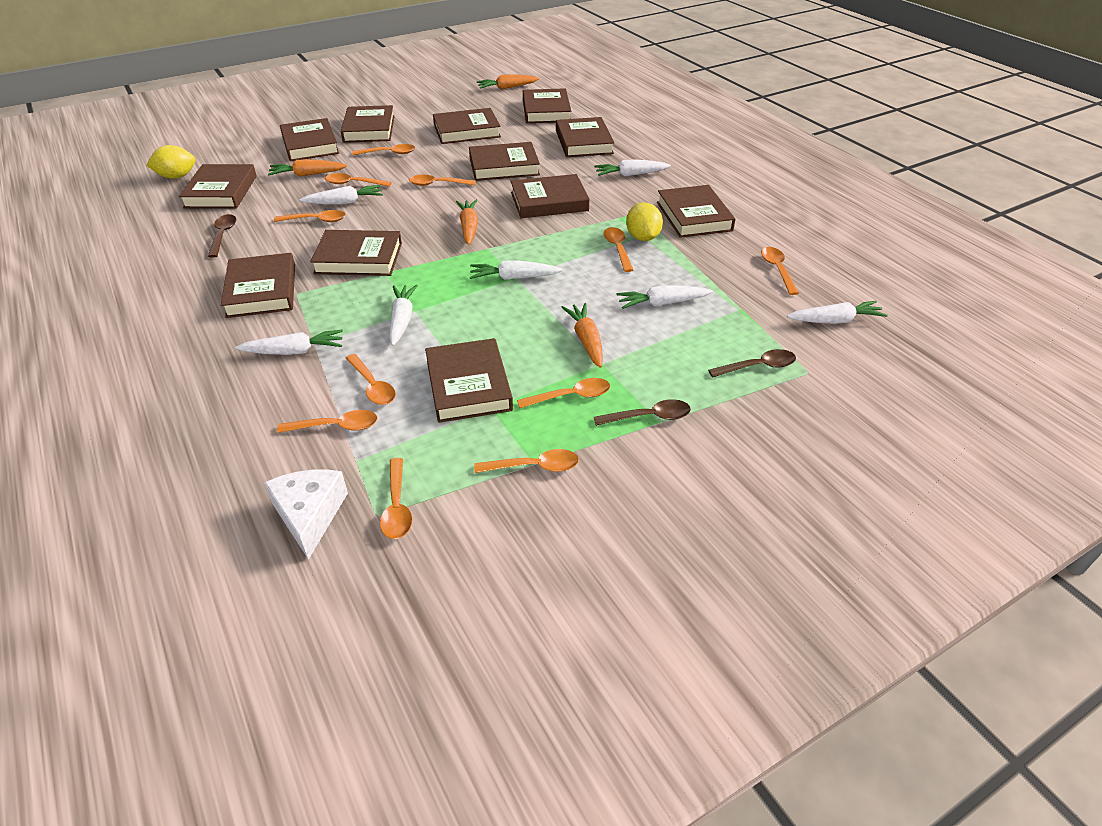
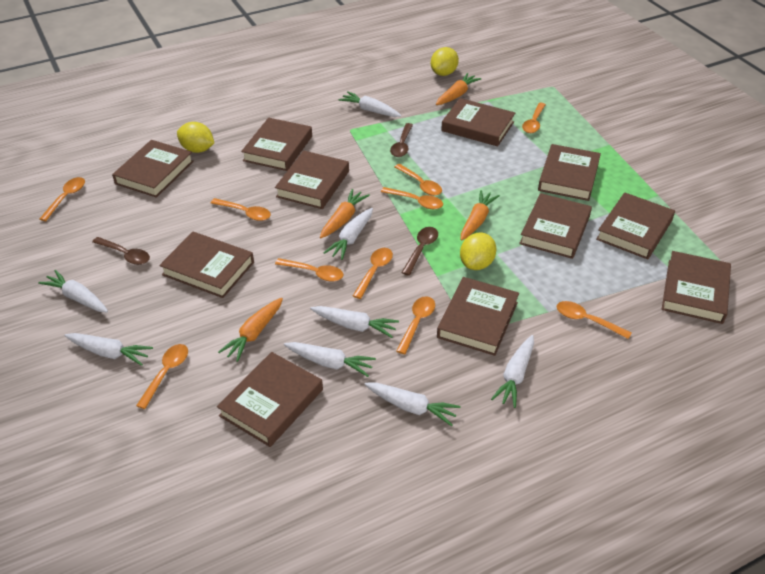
brown book: [179,164,257,209] [221,253,295,318] [280,118,339,161] [310,230,402,276] [341,105,395,143] [425,338,513,423] [433,108,501,144] [469,142,540,181] [510,174,590,218] [523,88,571,123] [556,117,614,157] [657,185,736,238] = 12 -> [112,140,194,198] [159,232,254,298] [217,352,323,447] [241,118,312,171] [275,151,349,209] [437,277,519,356] [441,98,515,146] [519,193,592,259] [538,144,601,201] [596,192,675,259] [662,251,731,324] = 11
orange spoon: [274,210,346,222] [277,410,378,433] [325,173,392,187] [345,354,396,405] [352,144,415,155] [380,458,412,539] [409,175,476,186] [474,449,579,473] [517,378,610,408] [603,227,633,272] [761,247,799,295] = 11 -> [40,177,85,221] [136,344,188,409] [211,198,271,221] [275,258,344,282] [353,248,393,299] [381,187,443,209] [394,164,442,196] [396,296,435,354] [522,102,546,133] [557,301,631,339] = 10
white carrot: [235,330,343,355] [300,185,383,205] [389,285,418,346] [470,260,563,280] [594,159,671,177] [616,285,713,309] [787,301,888,324] = 7 -> [38,270,108,312] [64,333,153,366] [284,342,376,377] [310,306,399,338] [323,208,373,260] [338,91,401,117] [364,382,460,426] [491,335,534,408] = 8
white cheese: [264,469,348,560] = 1 -> none = 0
yellow lemon: [146,145,196,179] [626,202,663,241] = 2 -> [177,122,214,153] [431,47,459,76] [460,233,496,270] = 3

